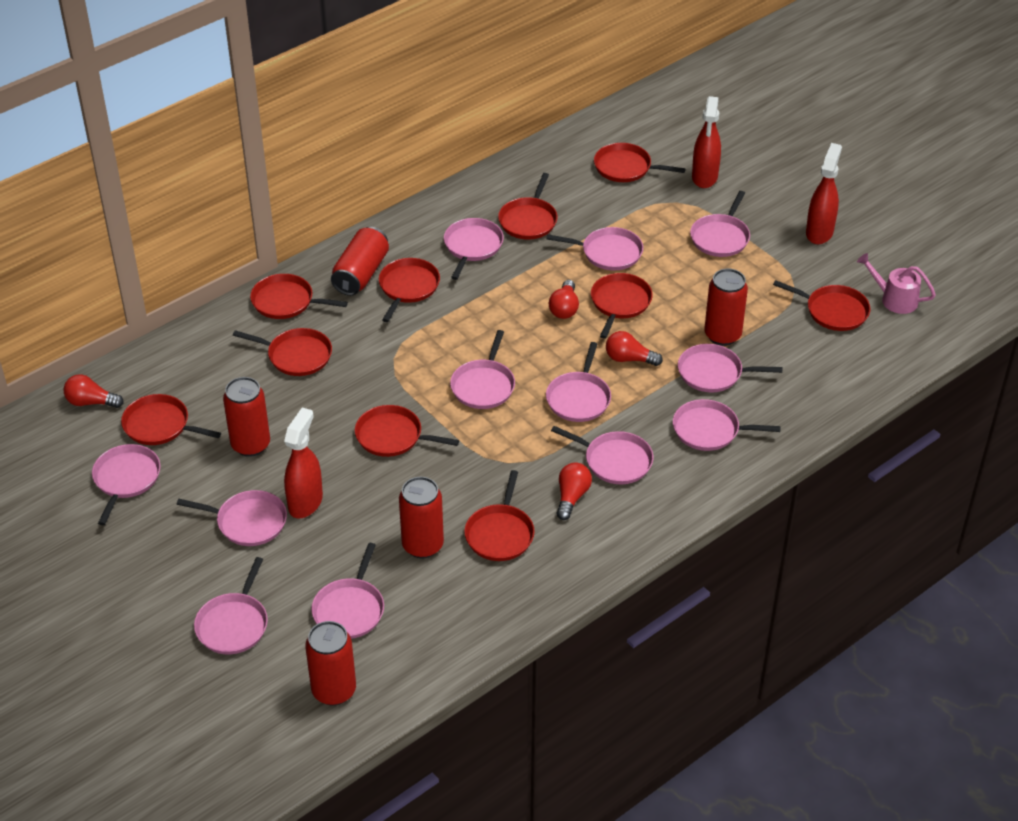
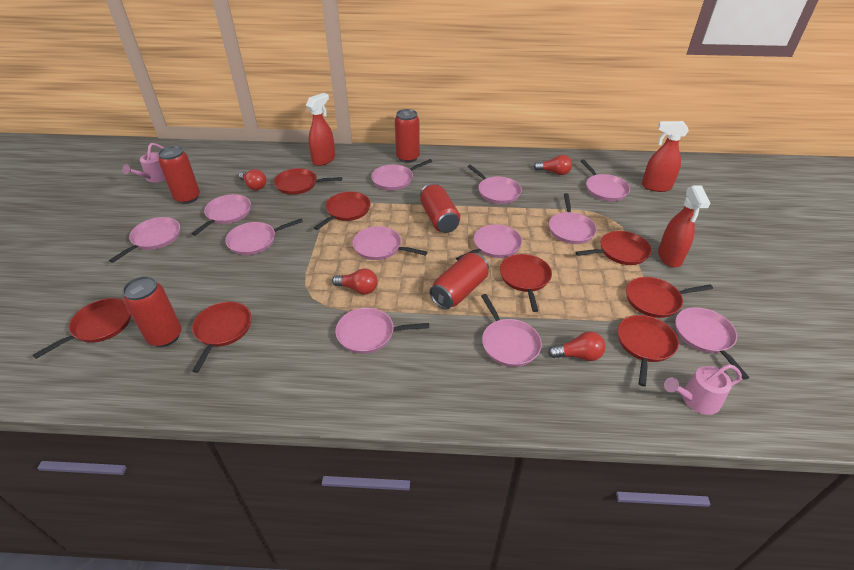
pink watering can: [857,253,936,314] = 1 -> [122,143,165,183] [664,364,742,415] = 2
red pan: [121,394,221,445] [233,328,332,376] [250,274,348,319] [355,405,459,457] [379,258,440,322] [464,470,535,561] [498,173,557,240] [591,273,653,339] [594,143,685,182] [773,280,871,331] = 10 -> [33,298,131,359] [192,302,252,373] [274,168,342,195] [314,192,371,230] [500,254,552,312] [575,231,651,265] [617,315,679,386] [626,277,713,318] = 8

